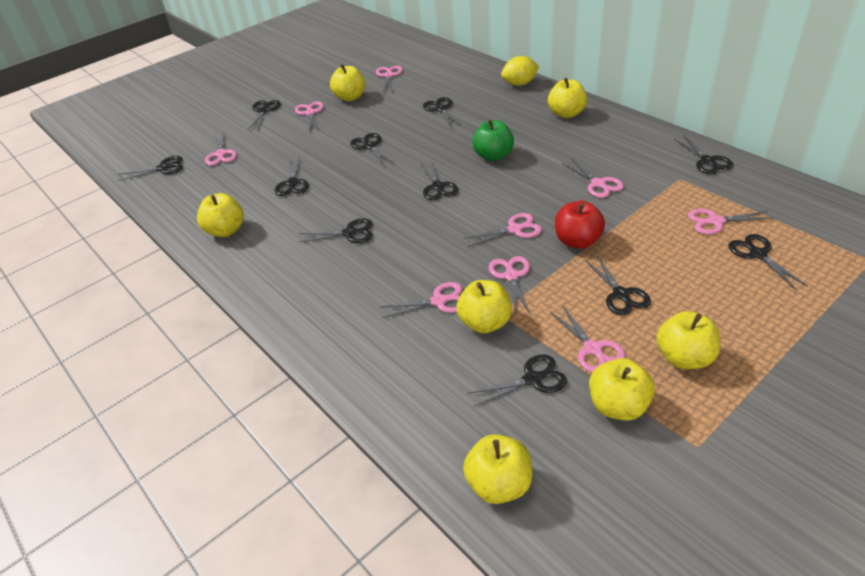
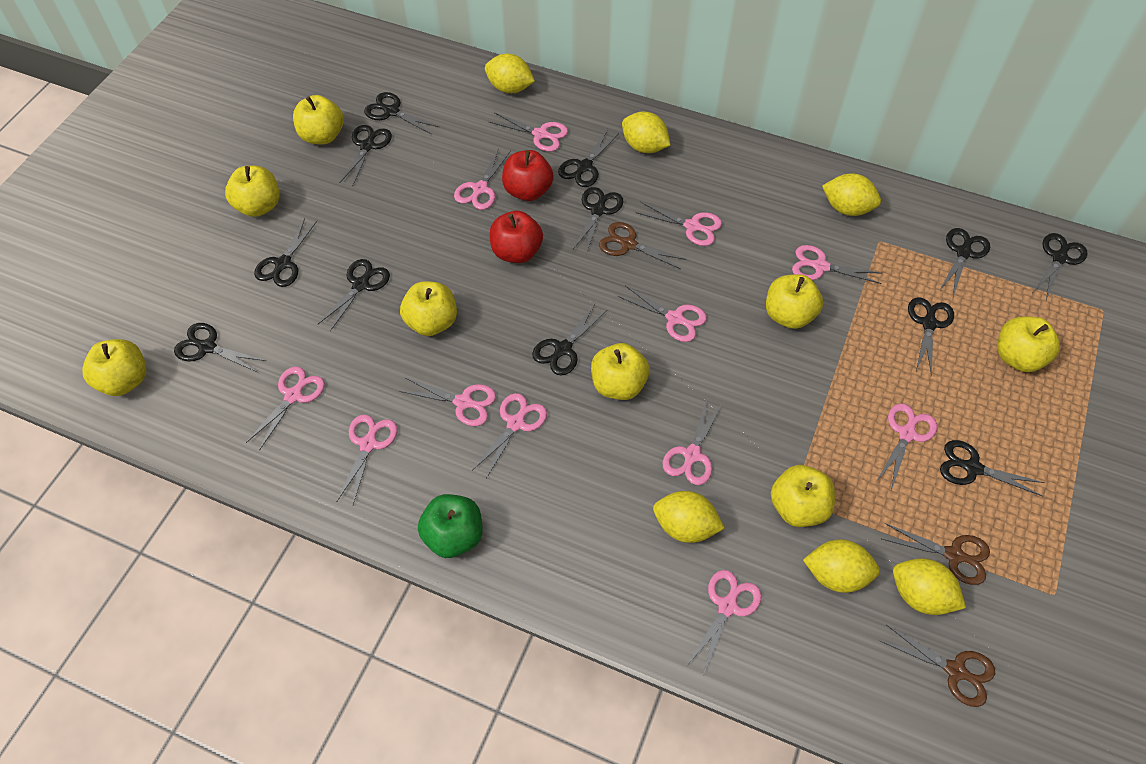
black scissors: [118,156,183,181] [248,100,281,131] [275,156,309,196] [298,218,373,243] [350,133,393,166] [420,161,458,200] [423,97,462,127] [468,355,567,407] [585,255,651,315] [674,136,733,174] [728,234,808,291] = 11 -> [174,323,266,372] [254,218,317,287] [318,259,390,331] [340,125,392,185] [364,92,439,135] [532,304,607,375] [558,129,619,187] [573,187,623,254] [908,297,954,376] [939,228,990,297] [940,440,1045,497] [1033,233,1087,300] = 12
brown scissors: none = 0 -> [599,222,686,269] [880,625,995,707] [882,523,990,585] = 3
pink scissors: [205,132,237,165] [295,101,324,132] [376,66,403,92] [380,282,462,318] [463,213,542,247] [489,256,530,314] [550,305,626,373] [562,158,624,198] [688,209,774,234] = 9 -> [246,367,325,450] [337,414,398,505] [399,378,496,426] [454,148,511,210] [472,393,547,478] [489,112,568,152] [617,285,707,342] [635,202,722,246] [663,400,723,485] [688,570,761,675] [792,245,883,284] [876,403,937,490] = 12
red apple: [555,201,605,249] = 1 -> [490,211,543,263] [502,150,554,201] = 2
yellow apple: [197,193,244,237] [330,64,365,101] [456,280,512,333] [463,434,532,504] [548,77,587,118] [589,358,655,421] [656,311,720,369] = 7 -> [82,339,146,396] [225,166,280,217] [293,95,344,144] [400,281,457,336] [591,343,650,400] [766,274,823,329] [771,465,835,527] [997,316,1060,372] = 8
yellow lemon: [501,56,539,86] = 1 -> [485,54,535,93] [622,112,670,153] [653,491,725,543] [803,539,880,593] [822,173,881,216] [893,558,966,615] = 6

